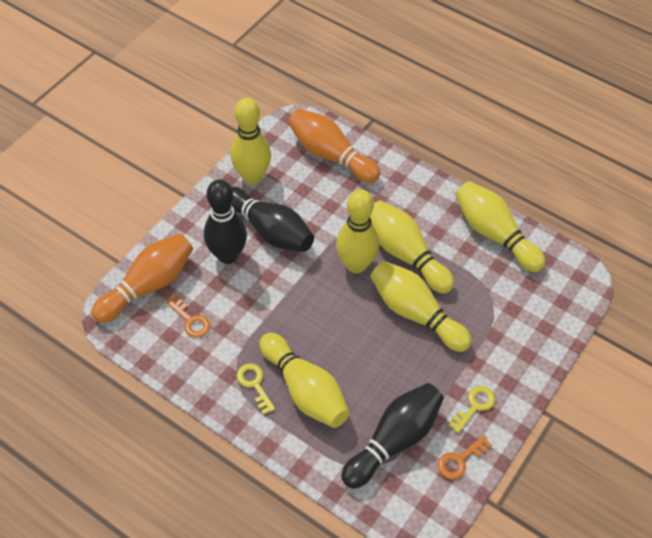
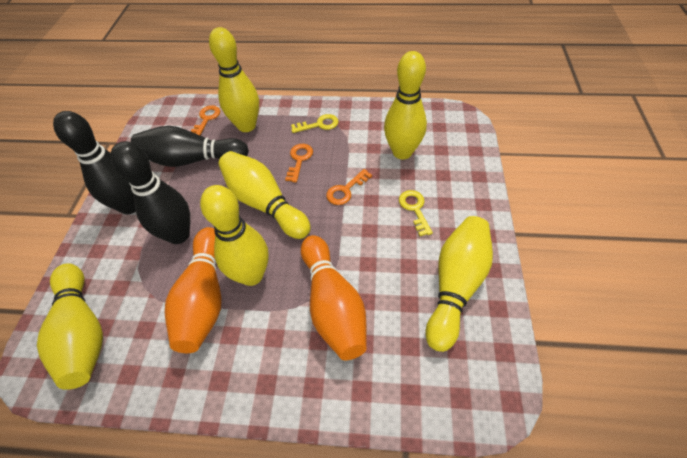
orange key: [166,295,210,338] [438,435,492,479] = 2 -> [191,105,220,135] [285,144,313,182] [326,169,372,205] = 3

